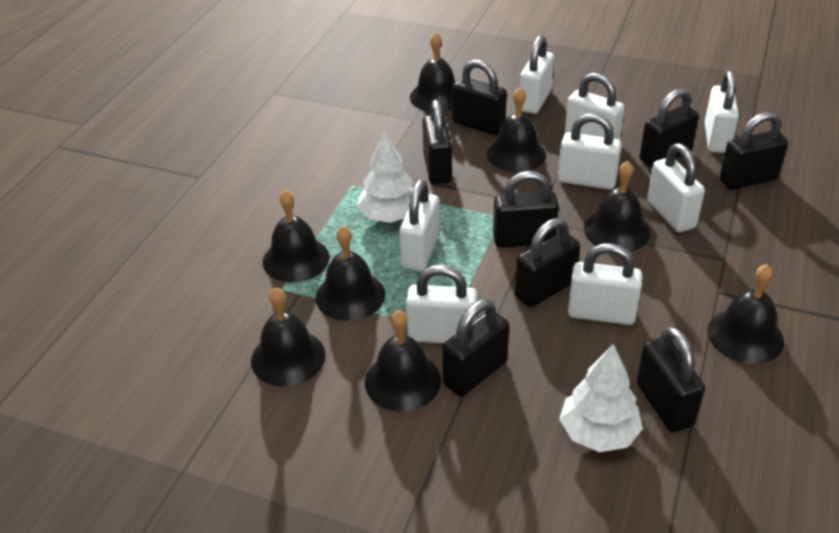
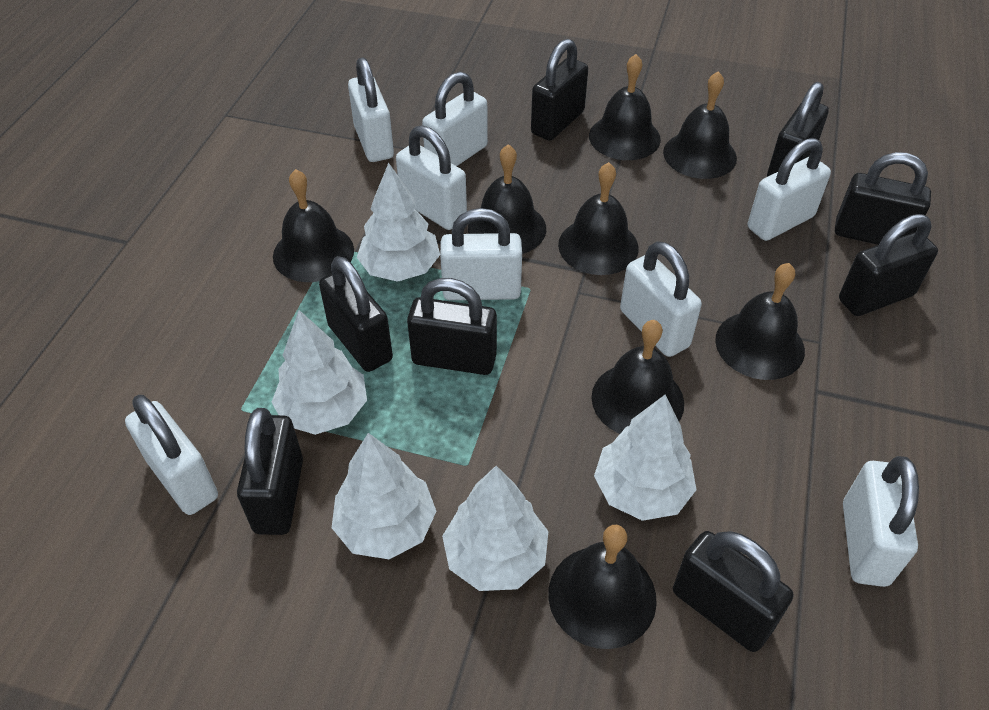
white tree: [357,130,413,223] [559,344,643,452] = 2 -> [272,310,367,435] [332,433,436,559] [357,163,440,282] [442,466,549,591] [594,394,696,521] = 5

